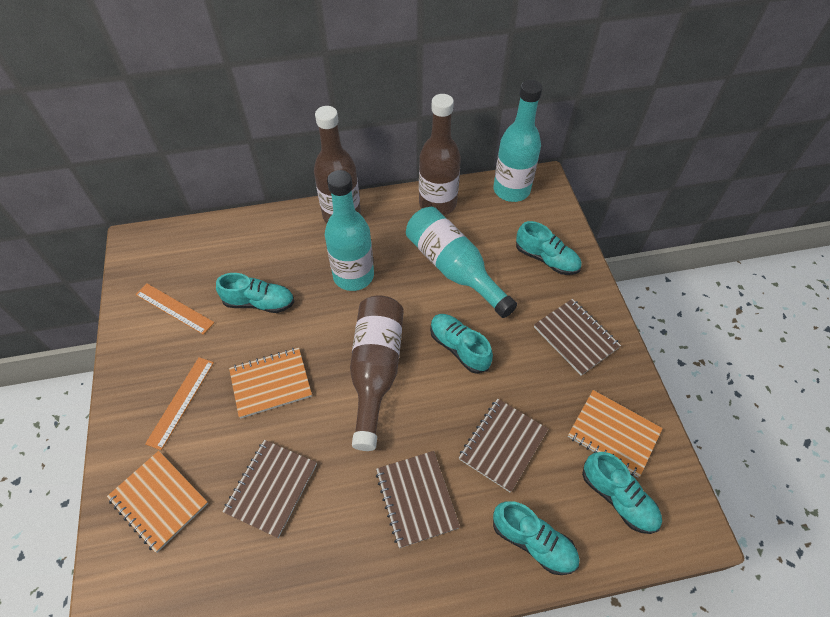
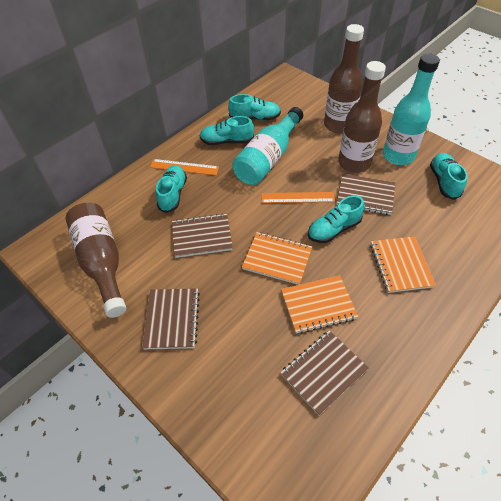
turquoise bottle: [325,170,374,291] [406,207,517,318] [493,80,542,202] = 3 -> [232,107,303,185] [383,54,440,165] = 2

